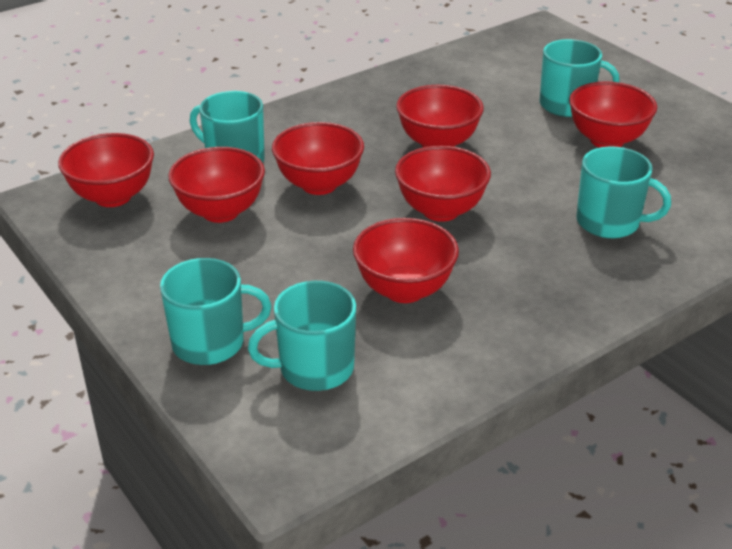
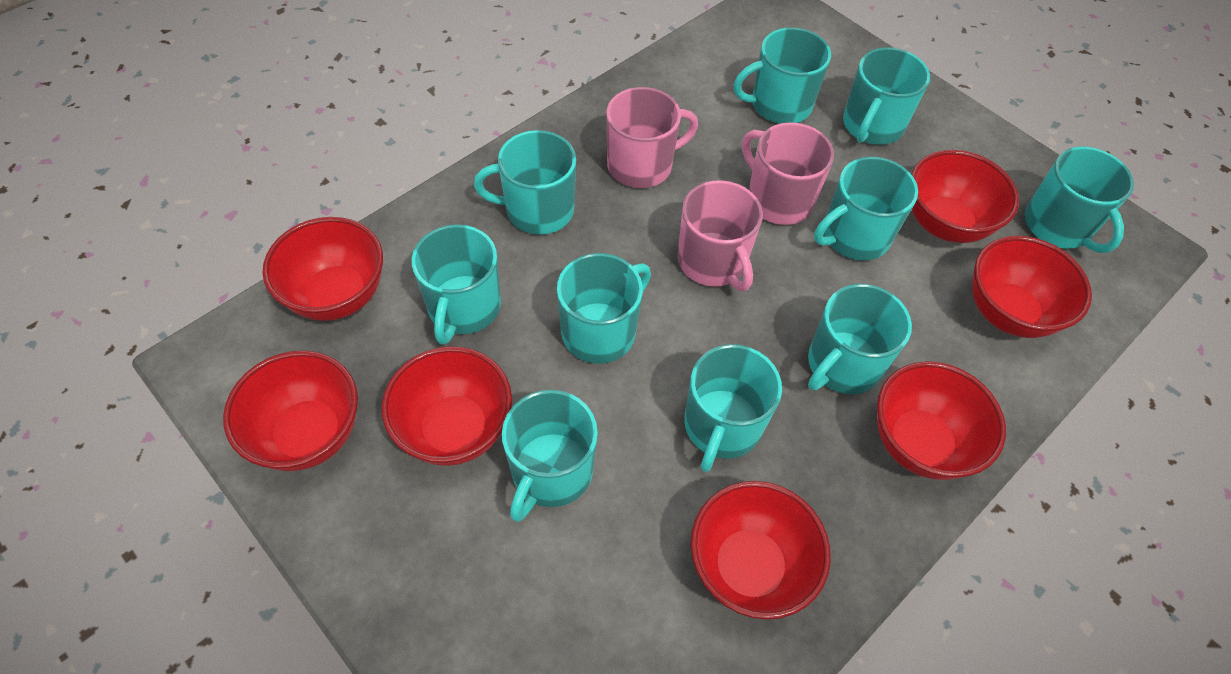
pink mug: none = 0 -> [606,87,698,188] [677,180,763,291] [742,122,834,225] = 3
turquoise mug: [160,258,271,365] [190,91,265,163] [248,281,356,391] [540,39,620,117] [576,146,671,238] = 5 -> [412,224,501,345] [474,130,576,235] [502,390,598,522] [557,253,651,364] [685,344,782,472] [733,27,831,124] [808,284,912,394] [814,157,918,261] [843,47,930,145] [1024,147,1134,253] = 10

